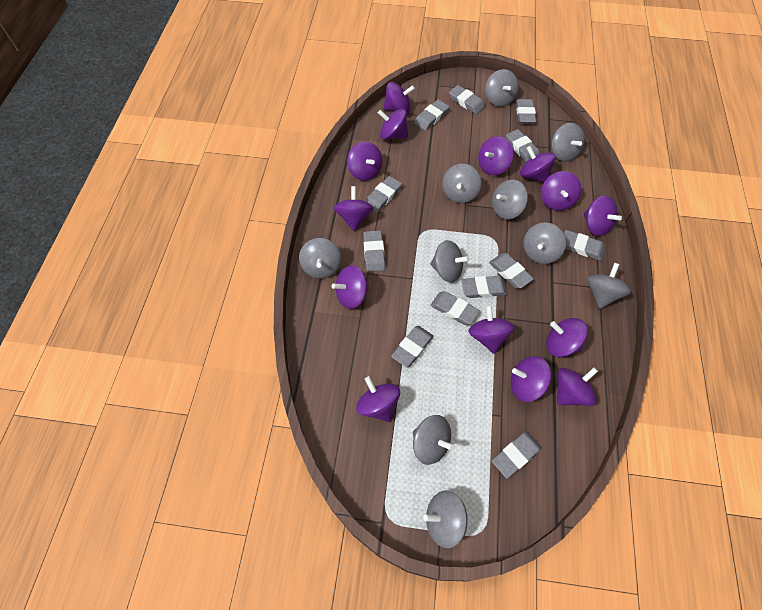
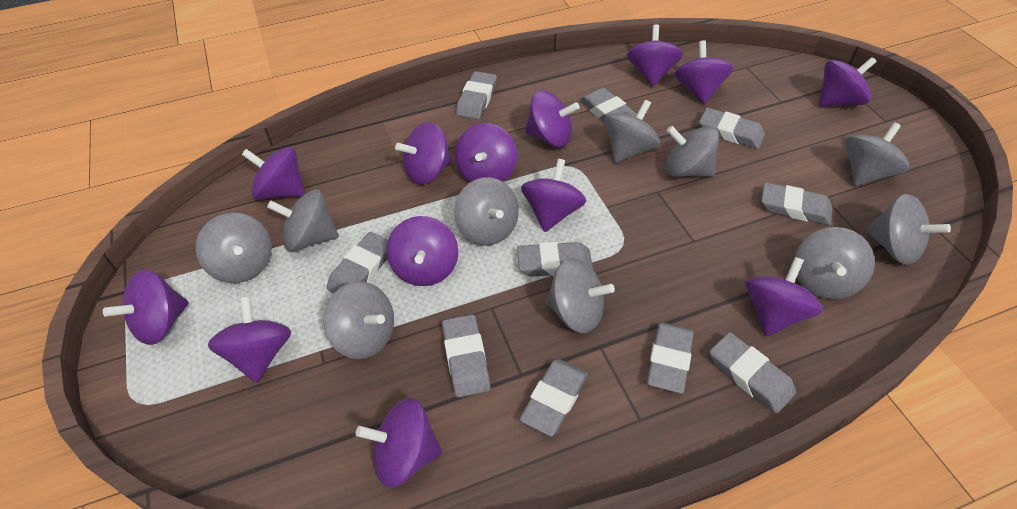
grey eraser: [363,230,385,272] [366,176,402,213] [391,326,434,368] [414,100,449,130] [430,291,480,325] [449,85,485,114] [461,276,508,298] [489,253,534,288] [492,431,542,479] [506,129,540,162] [516,99,536,123] [564,230,605,261] = 12 -> [327,232,388,293] [442,314,491,398] [456,71,497,119] [517,242,593,277] [519,359,588,436] [579,87,637,121] [647,322,694,394] [699,108,765,149] [710,332,796,414] [761,182,832,225] = 10
purple spinning top: [332,265,369,309] [334,186,374,231] [347,141,382,181] [356,376,400,422] [378,109,408,140] [383,82,415,114] [468,305,515,354] [478,136,513,175] [510,356,551,402] [520,146,556,183] [541,171,582,211] [546,318,588,357] [557,367,598,406] [584,195,622,236] = 14 -> [103,270,189,345] [208,296,291,383] [242,147,305,200] [356,398,442,488] [387,216,458,286] [395,122,452,185] [455,123,517,182] [521,159,586,232] [525,90,580,147] [627,24,683,87] [674,40,733,104] [746,257,823,337] [819,57,877,107] = 13

